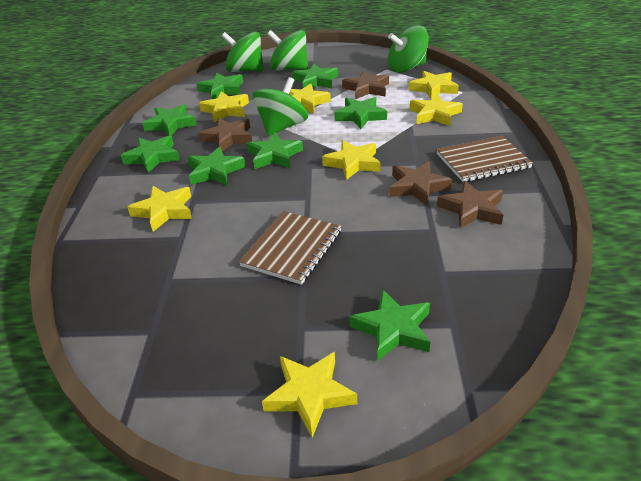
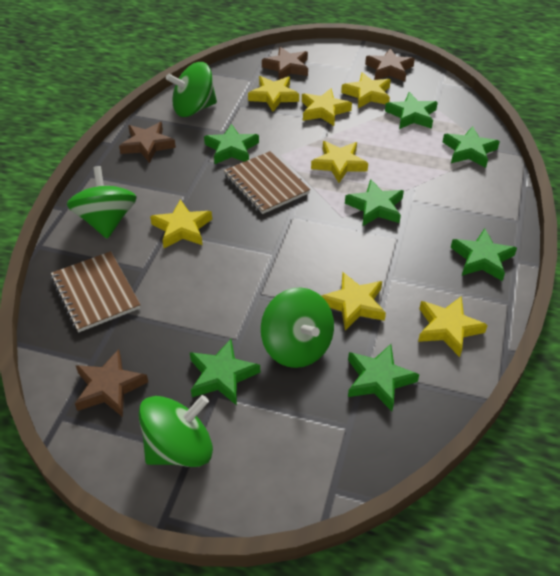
green star: [121,135,180,173] [142,104,197,136] [187,147,245,185] [197,72,243,99] [246,132,303,169] [292,64,338,88] [334,97,387,129] [349,289,430,361] = 8 -> [190,339,260,405] [204,124,259,164] [345,179,404,226] [348,344,419,411] [385,92,438,129] [443,126,500,168] [451,228,517,281] = 7

